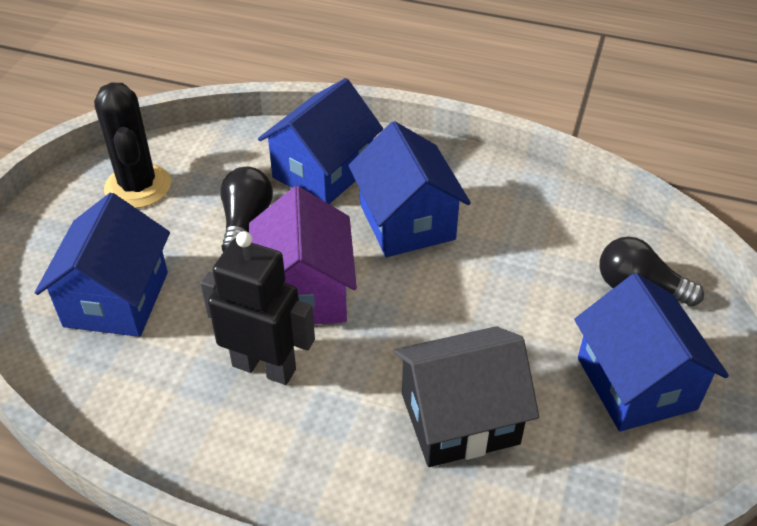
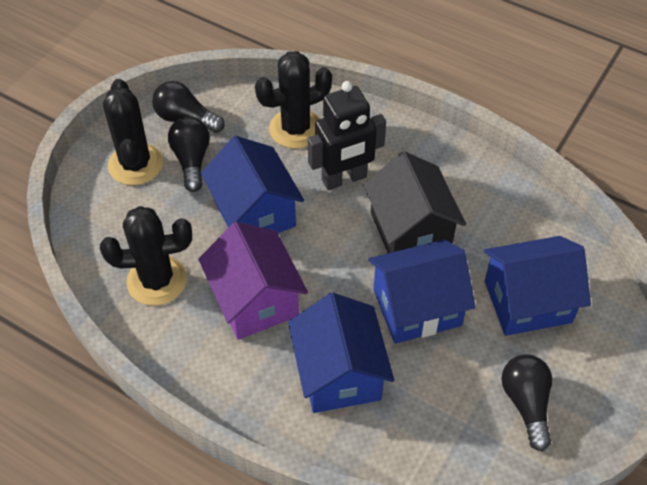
black cactus: [94,82,171,208] = 1 -> [100,206,192,306] [103,79,163,185] [255,51,332,149] = 3
black light bulb: [220,167,273,252] [599,236,704,306] = 2 -> [152,81,225,133] [168,117,210,192] [501,354,552,451] = 3

